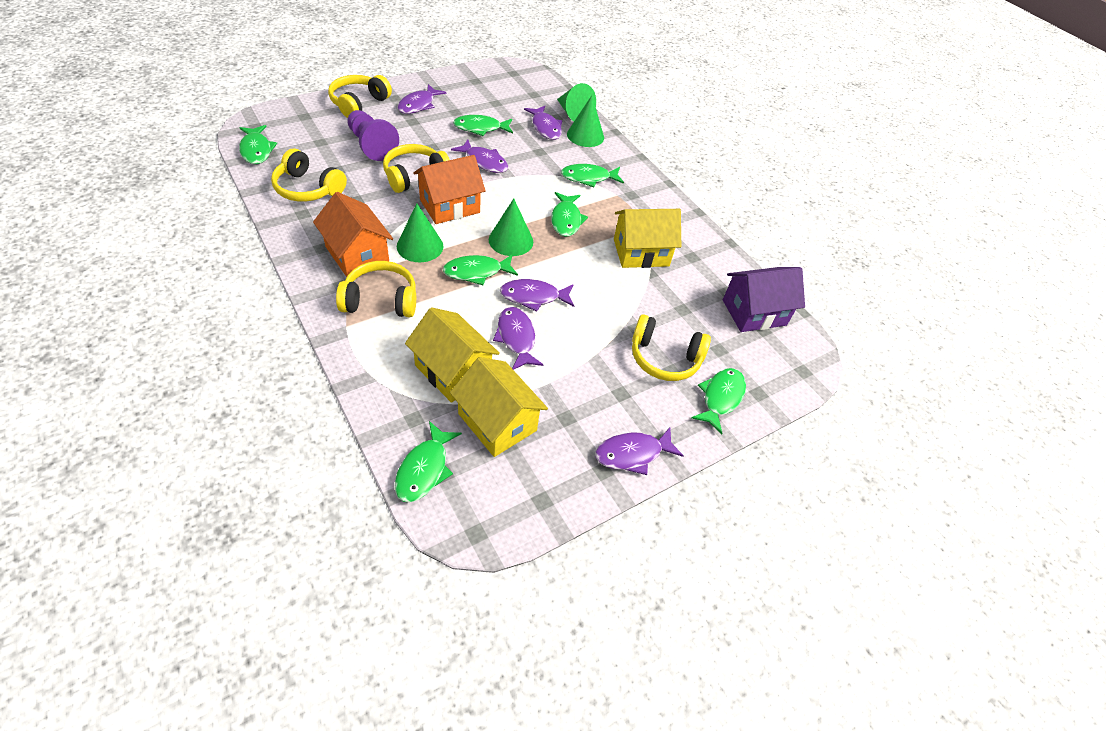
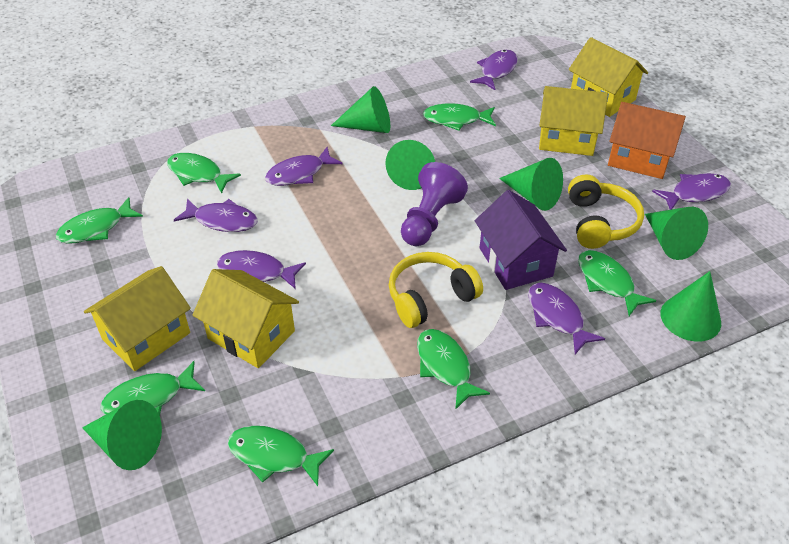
green cone: [397,203,443,262] [489,198,533,256] [557,83,596,121] [567,95,604,147] = 4 -> [82,400,162,470] [331,86,390,133] [385,140,435,190] [499,158,563,211] [645,207,708,260] [661,271,721,342] = 6
orange house: [313,192,393,277] [413,155,486,224] = 2 -> [608,102,686,179] = 1
yellow headphones: [271,148,347,202] [328,75,392,118] [336,261,416,318] [383,144,450,193] [632,314,711,381] = 5 -> [389,252,483,328] [568,174,644,249] = 2
yellow house: [405,307,500,403] [450,357,548,457] [614,209,681,268] = 3 -> [84,266,191,371] [193,269,299,368] [539,86,608,156] [569,37,648,117] = 4

